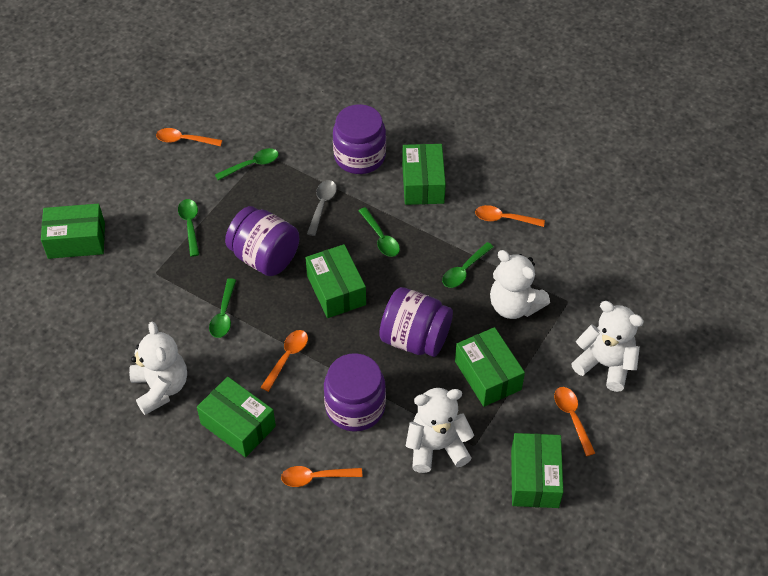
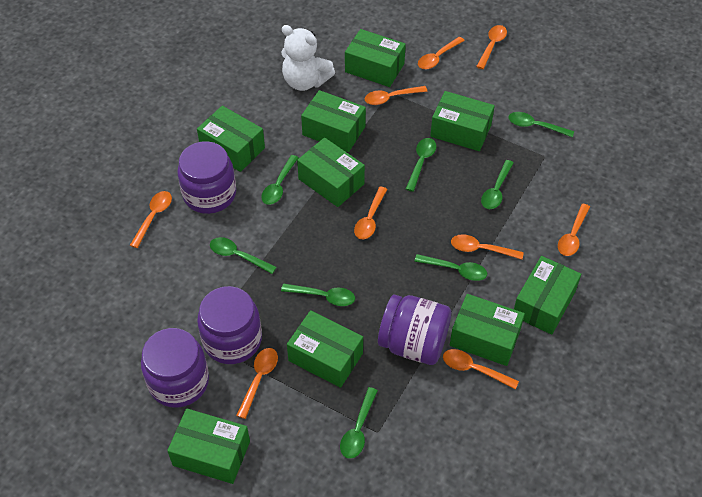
green box: [41,204,105,259] [197,377,276,457] [306,244,366,318] [402,144,446,205] [455,327,525,407] [511,433,563,508] = 6 -> [167,408,250,484] [197,106,265,172] [287,310,363,388] [297,137,365,207] [301,90,366,152] [345,29,406,87] [430,91,495,151] [450,294,525,366] [514,256,581,335] = 9
green spoon: [178,199,199,257] [209,278,236,338] [215,148,279,180] [359,207,400,257] [442,242,493,288] = 5 -> [210,237,277,274] [261,155,299,205] [281,284,355,306] [340,387,378,459] [406,138,436,192] [414,254,487,281] [481,160,514,209] [508,112,574,137] = 8
grey spoon: [307,180,337,236] = 1 -> none = 0
orange spoon: [156,128,222,146] [260,330,308,392] [281,466,362,487] [475,205,545,227] [554,387,595,456] = 5 -> [130,191,172,248] [236,348,278,419] [354,187,387,240] [364,86,428,105] [418,37,465,69] [443,349,519,390] [451,234,524,259] [476,25,507,69] [558,204,590,256] = 9
white teddy bear: [129,322,187,415] [406,388,475,473] [490,250,550,319] [571,301,644,392] = 4 -> [281,25,335,91] = 1

